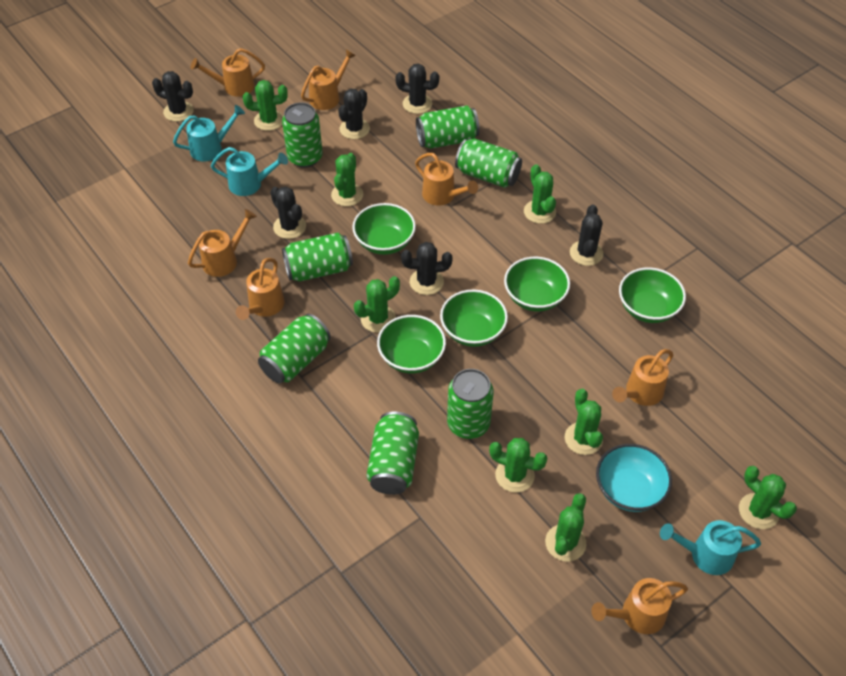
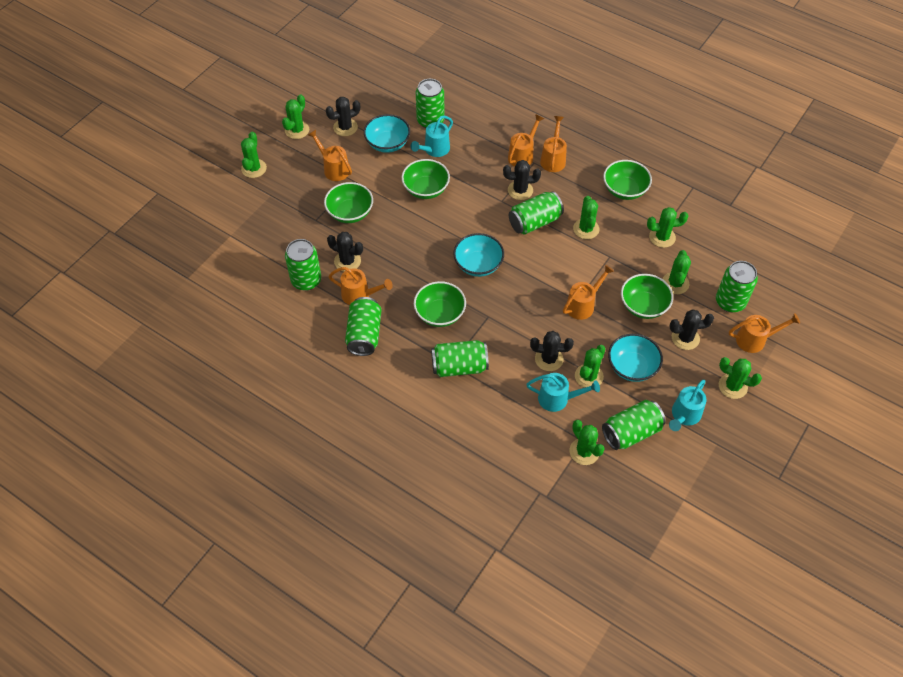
black cactus: [152,71,194,122] [270,186,306,239] [338,89,370,139] [395,64,439,114] [401,242,452,295] [570,204,603,266] = 6 -> [326,97,360,136] [327,232,363,272] [503,160,541,200] [530,331,574,371] [670,309,714,350] = 5
orange watering can: [188,209,257,277] [191,48,265,97] [236,258,285,320] [301,50,356,110] [415,153,478,206] [591,578,688,634] [612,349,674,406] = 7 -> [308,130,352,181] [328,267,393,305] [508,114,544,167] [540,116,567,172] [563,265,614,320] [729,313,800,353] = 6
turquoise bowl: [596,444,672,512] = 1 -> [364,114,410,153] [453,233,504,277] [608,334,663,382] = 3

